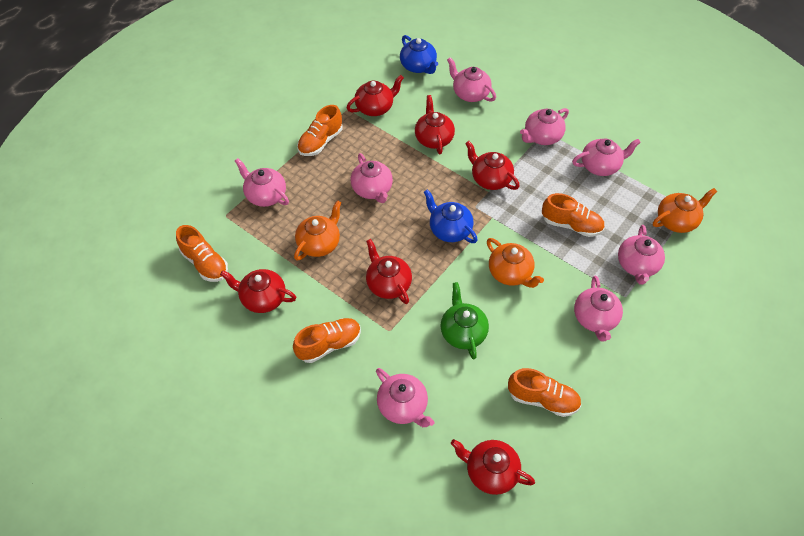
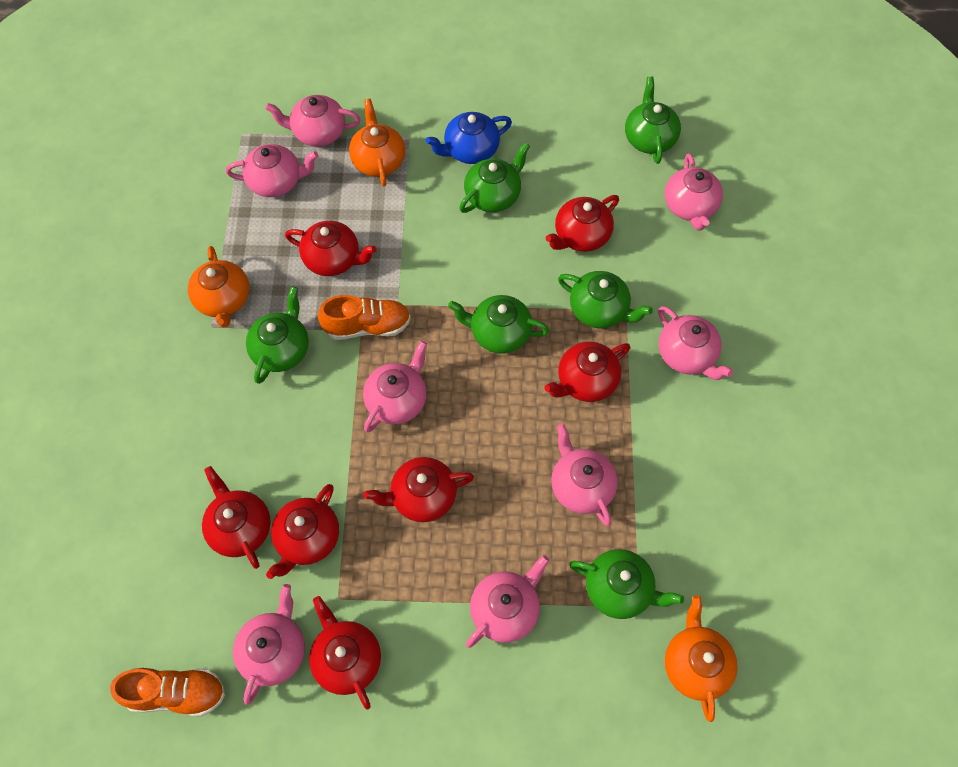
blue teapot: [400,35,438,74] [424,189,478,243] = 2 -> [426,112,512,164] = 1
green teapot: [441,282,489,359] = 1 -> [246,286,309,384] [448,295,550,354] [459,143,530,213] [558,271,653,328] [569,549,684,619] [625,76,681,164] = 6
orange shoe: [176,225,228,282] [293,318,361,363] [297,105,343,156] [508,368,581,417] [542,193,605,237] = 5 -> [110,668,225,717] [318,295,411,340] = 2
red teapot: [220,269,296,313] [347,75,404,116] [366,239,412,304] [415,95,455,154] [451,439,535,495] [465,141,520,190] = 6 -> [202,466,271,569] [266,484,339,579] [285,221,376,276] [309,596,381,710] [364,457,474,522] [544,342,630,402] [546,195,619,252] = 7

